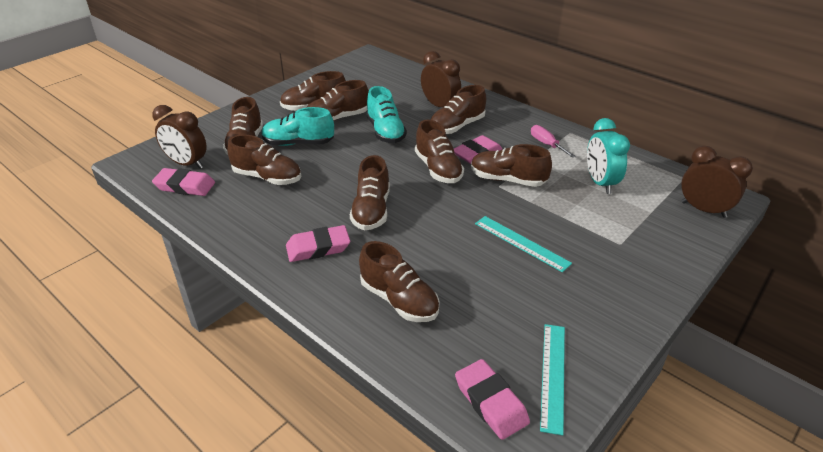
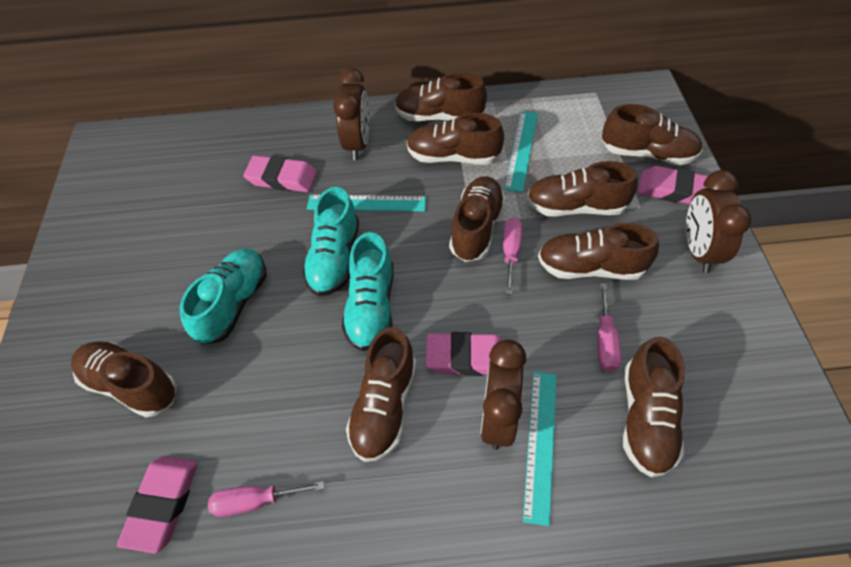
pink screwdriver: [531,125,576,158] = 1 -> [208,481,324,517] [503,218,522,295] [597,283,621,372] = 3
turquoise clock: [587,118,630,194] = 1 -> none = 0
turquoise ruler: [475,216,572,272] [540,324,565,436] = 2 -> [307,195,426,211] [504,111,538,192] [523,372,557,526] = 3
turquoise shoe: [261,107,334,146] [366,86,407,143] = 2 -> [180,248,266,345] [302,187,359,296] [342,232,394,351] = 3

